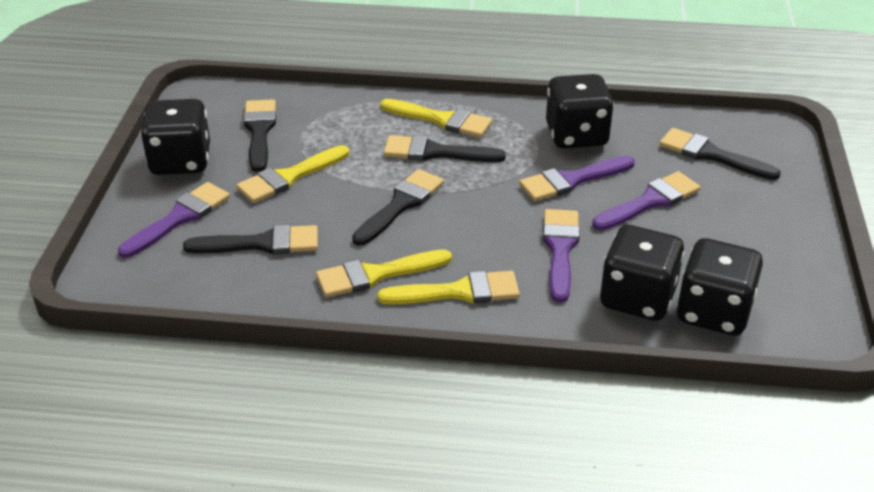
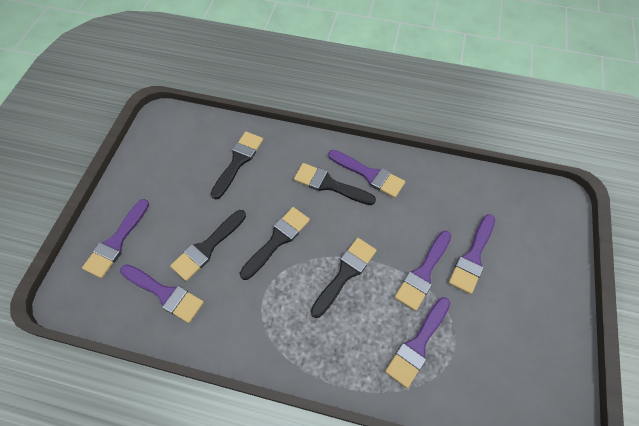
black dice: [140,99,210,175] [546,74,614,149] [600,225,685,321] [676,238,763,336] = 4 -> none = 0
purple brush: [118,182,230,258] [519,156,635,201] [543,209,580,303] [592,171,701,231] = 4 -> [82,199,149,278] [120,264,204,323] [328,150,405,198] [385,297,450,388] [395,231,451,311] [449,214,495,294] = 6
yellow brush: [236,145,349,203] [316,249,452,297] [378,271,520,305] [381,99,492,138] = 4 -> none = 0

